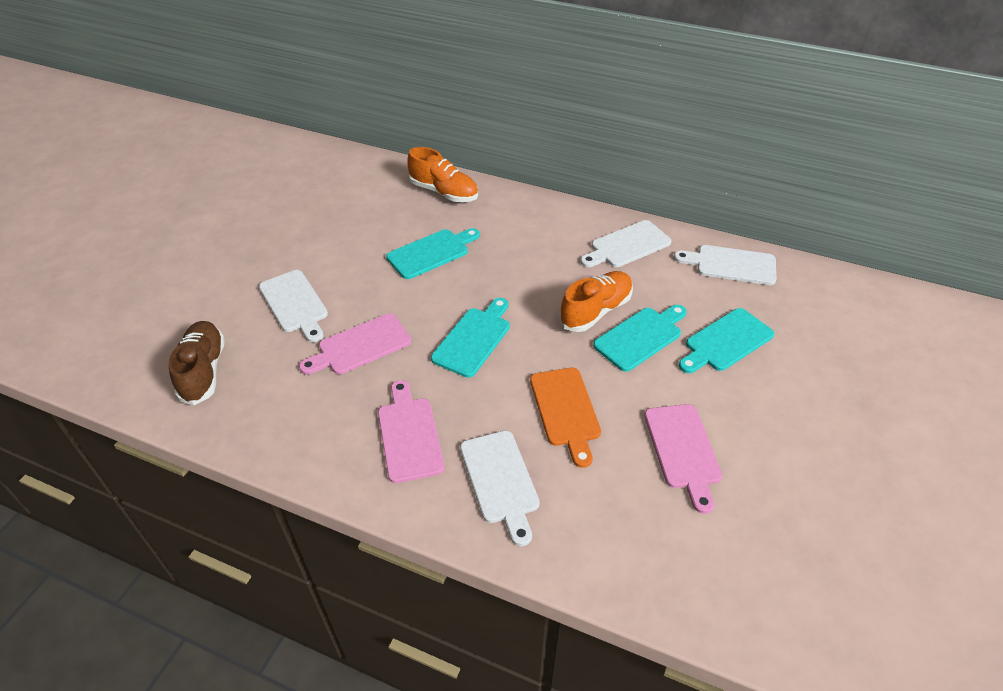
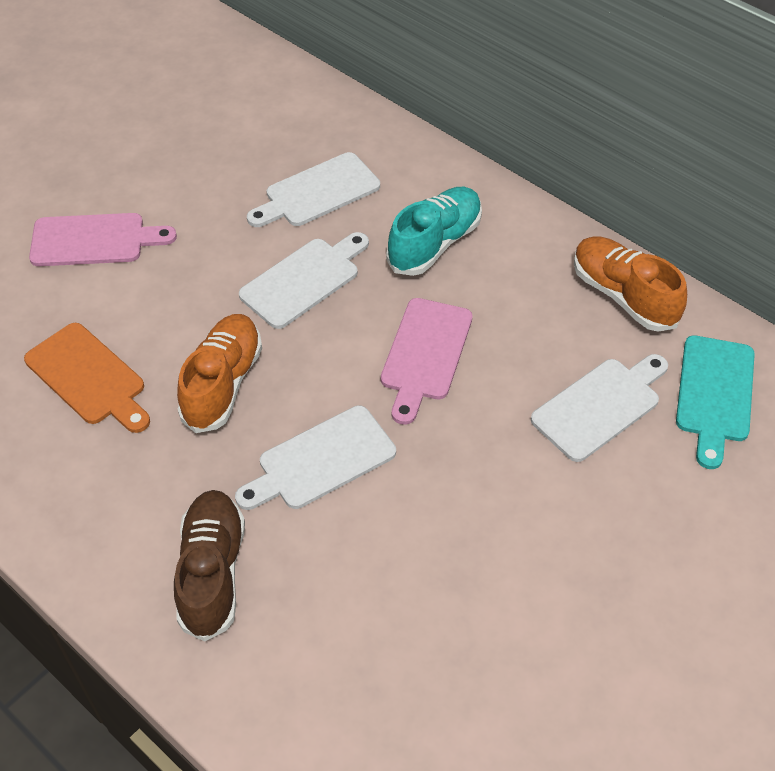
pink cutting board: [299,314,411,374] [378,380,444,483] [644,404,722,514] = 3 -> [29,213,177,266] [381,298,473,425] = 2
turquoise cutting board: [386,228,480,279] [431,298,510,378] [593,305,687,372] [679,308,774,373] = 4 -> [676,335,755,469] = 1
turquoise shoe: none = 0 -> [386,187,482,276] = 1

